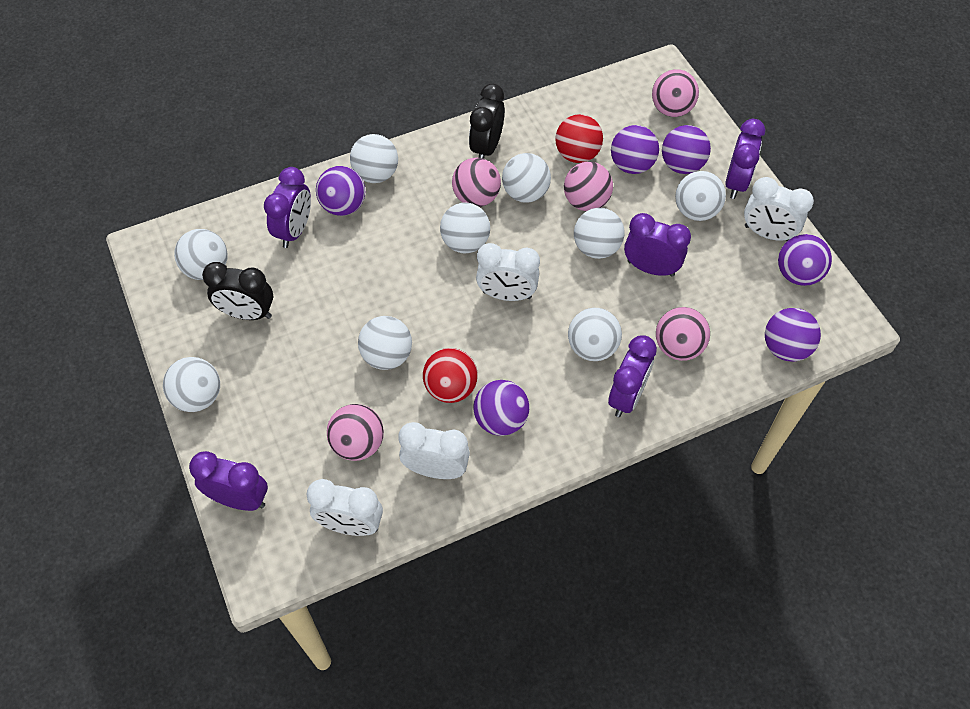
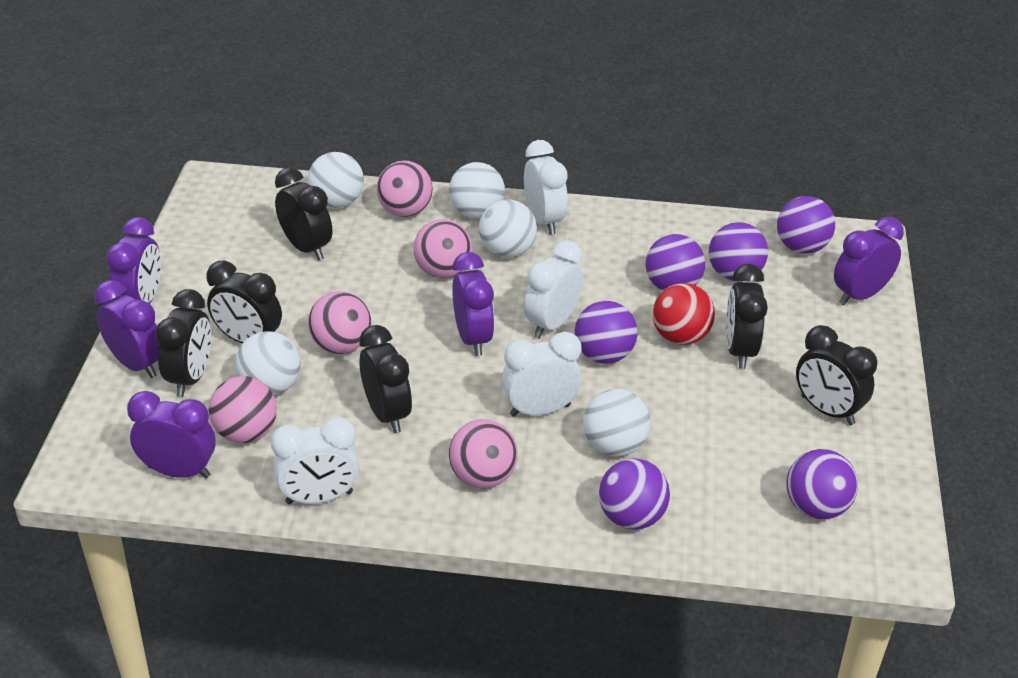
black clock: [202,262,273,320] [469,83,505,159] = 2 -> [155,289,211,397] [206,261,282,343] [275,167,332,261] [359,325,412,433] [726,264,768,369] [796,325,878,425] = 6
red ball: [423,348,478,403] [555,114,603,163] = 2 -> [653,283,715,345] = 1
white ball: [163,357,220,412] [174,229,228,280] [350,134,398,183] [358,316,412,370] [440,203,490,253] [502,153,551,203] [568,308,622,361] [574,208,625,259] [675,171,726,221] = 9 -> [235,331,301,395] [308,152,364,208] [449,162,505,218] [479,200,537,257] [583,389,651,456] = 5

